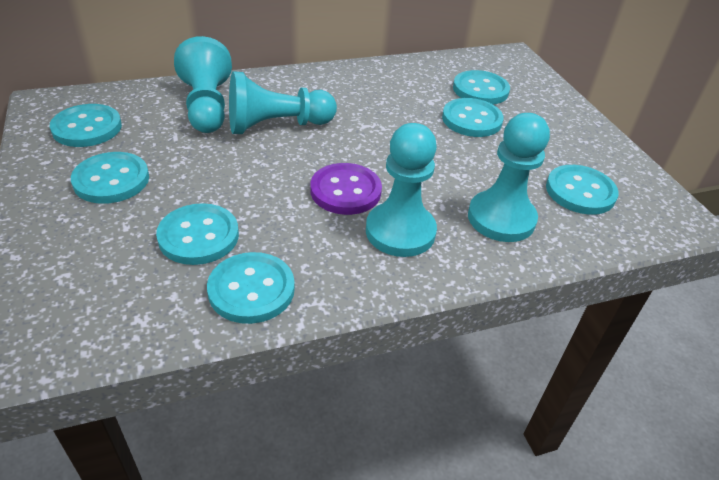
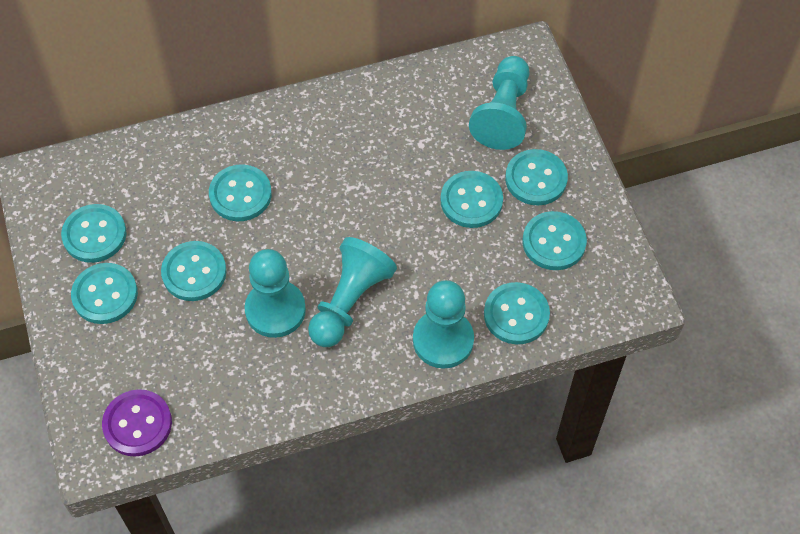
turquoise button: [50,104,122,147] [71,152,149,204] [156,203,239,265] [207,252,295,324] [442,98,504,137] [453,70,510,104] [546,165,619,215] = 7 -> [61,204,126,263] [71,263,138,324] [161,241,227,301] [209,164,272,221] [440,171,503,228] [484,282,550,344] [505,149,568,206] [522,211,587,270] = 8

